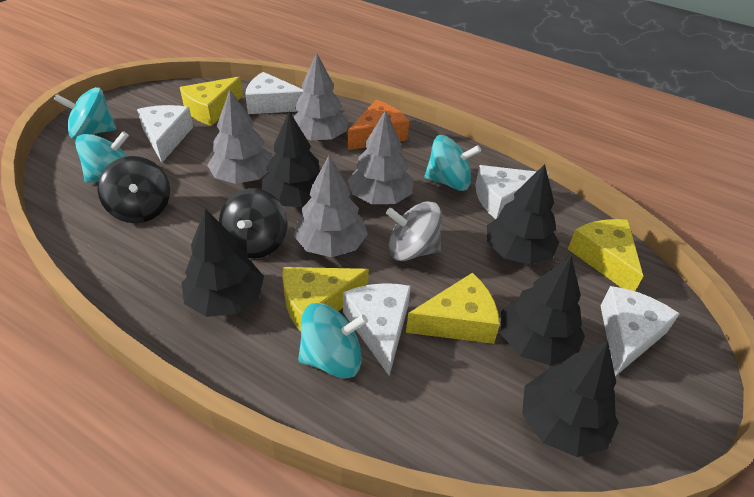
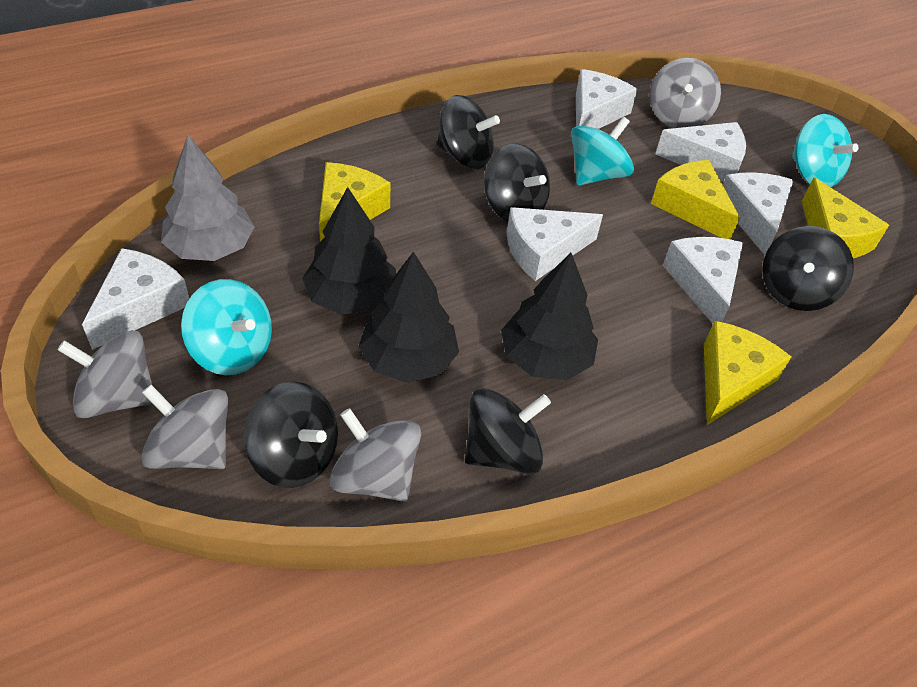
black spinning top: [98,156,170,223] [219,188,287,258] = 2 -> [244,382,338,488] [437,95,500,169] [465,388,551,474] [484,144,550,222] [762,226,854,311] = 5
black tree: [182,208,264,317] [262,111,320,207] [487,164,559,265] [501,256,585,366] [522,341,619,457] = 5 -> [302,187,396,315] [358,252,459,383] [501,253,598,380] = 3
grey spinning top: [386,201,442,261] = 1 -> [57,331,153,418] [141,385,228,469] [330,408,421,502] [649,58,721,128] = 4
grey tree: [207,90,273,184] [293,53,348,141] [294,156,368,257] [348,110,414,204] = 4 -> [161,135,254,261] = 1
orange cheese: [348,100,409,150] = 1 -> none = 0
turquoise spinning top: [54,87,117,139] [75,131,129,183] [298,303,368,378] [425,135,481,191] = 4 -> [181,279,272,375] [571,117,634,185] [792,114,859,187] = 3
white cheese: [137,105,193,163] [245,72,304,114] [343,283,411,376] [475,165,550,219] [600,286,680,376] = 5 -> [82,248,189,350] [507,207,603,281] [576,69,637,129] [655,122,746,182] [663,237,743,324] [723,172,794,255] = 6

